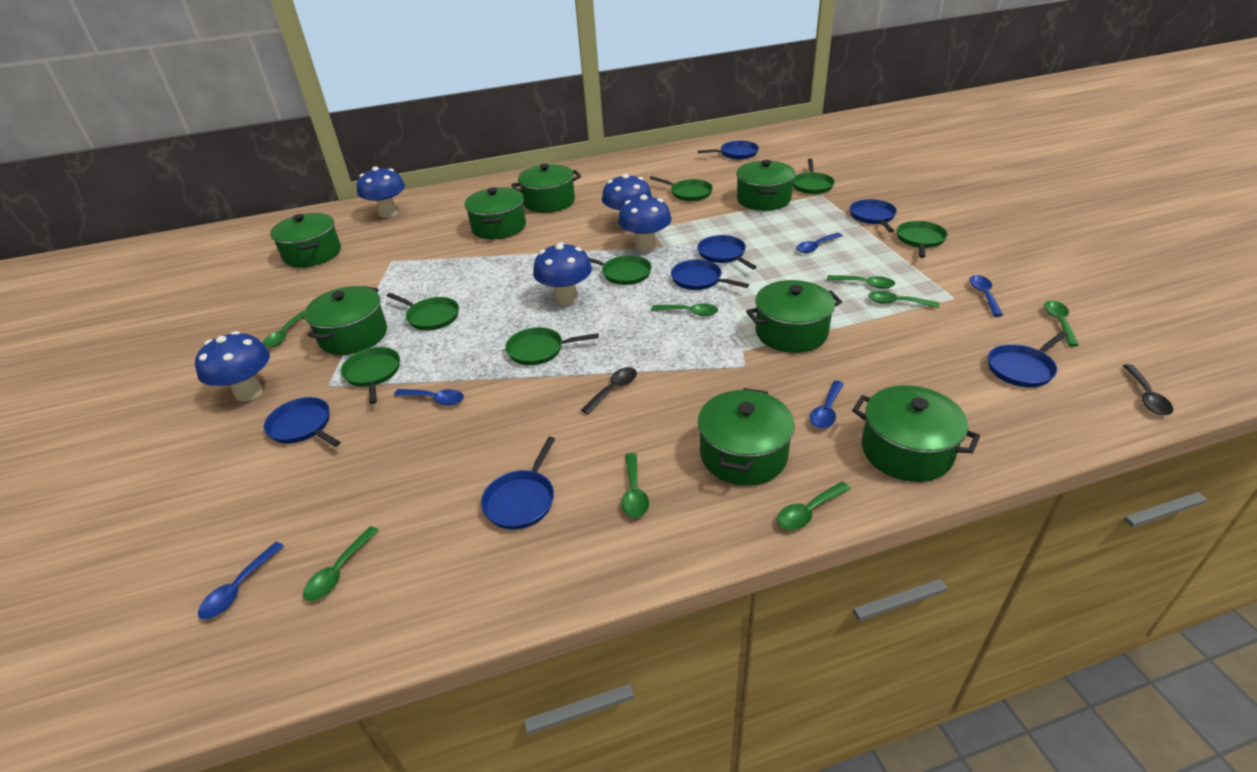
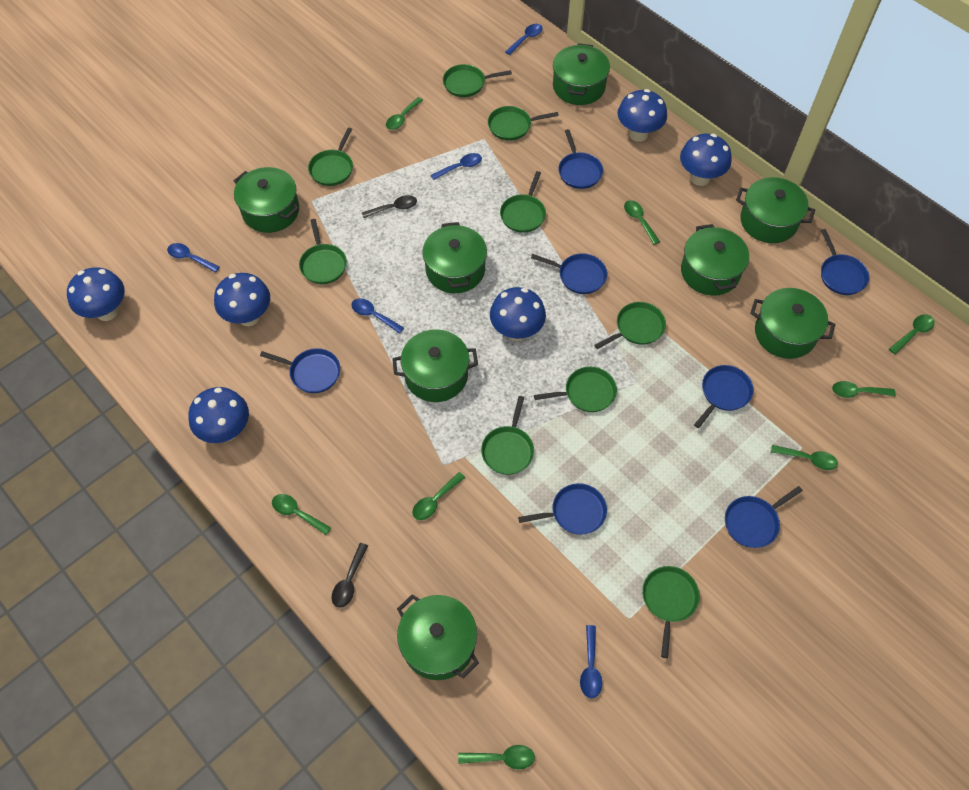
blue mushroom: [195,331,270,402] [357,166,405,218] [533,242,592,305] [602,174,652,226] [618,195,672,252] = 5 -> [67,268,125,321] [188,387,249,443] [214,273,270,326] [490,287,546,341] [618,89,667,142] [680,134,732,186] = 6
green pan: [341,347,400,404] [386,293,459,331] [505,327,599,365] [589,255,652,285] [650,176,713,201] [793,158,835,194] [897,221,948,258] = 7 -> [299,219,347,284] [308,128,353,186] [443,64,512,97] [481,396,534,475] [488,106,559,141] [500,171,546,233] [534,366,617,412] [594,302,666,349] [642,566,700,658] = 9

